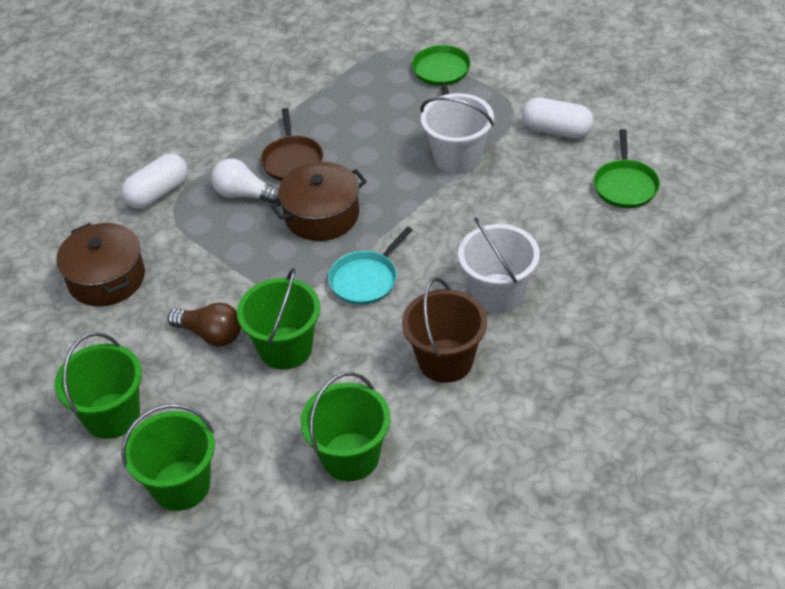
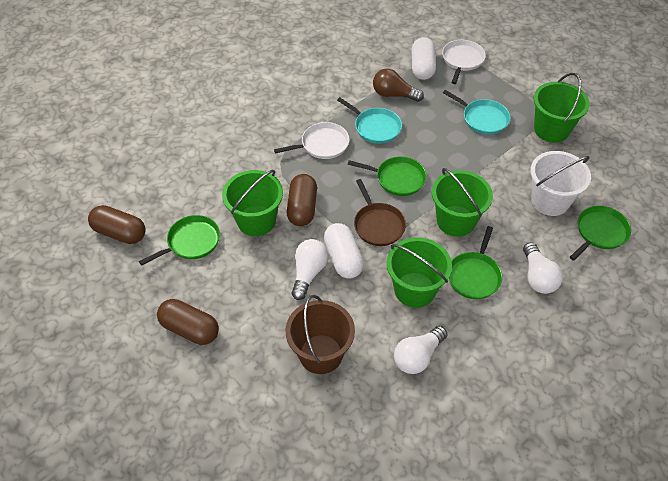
brown capsule: none = 0 -> [88,205,146,244] [157,299,219,345] [287,174,317,226] = 3
brown pot: [56,223,145,306] [271,161,367,241] = 2 -> none = 0
green pan: [412,45,471,95] [594,129,660,208] = 2 -> [139,215,220,266] [348,157,427,196] [448,226,502,299] [570,206,631,261] = 4
turquoise pan: [328,227,413,305] = 1 -> [337,97,402,144] [443,90,511,135] = 2
white bucket: [421,93,494,174] [458,218,540,314] = 2 -> [530,151,591,216] = 1
white light bulb: [211,158,279,204] = 1 -> [292,239,328,300] [394,326,447,374] [523,242,563,294] = 3
white pan: none = 0 -> [274,122,349,159] [442,40,486,84] = 2

